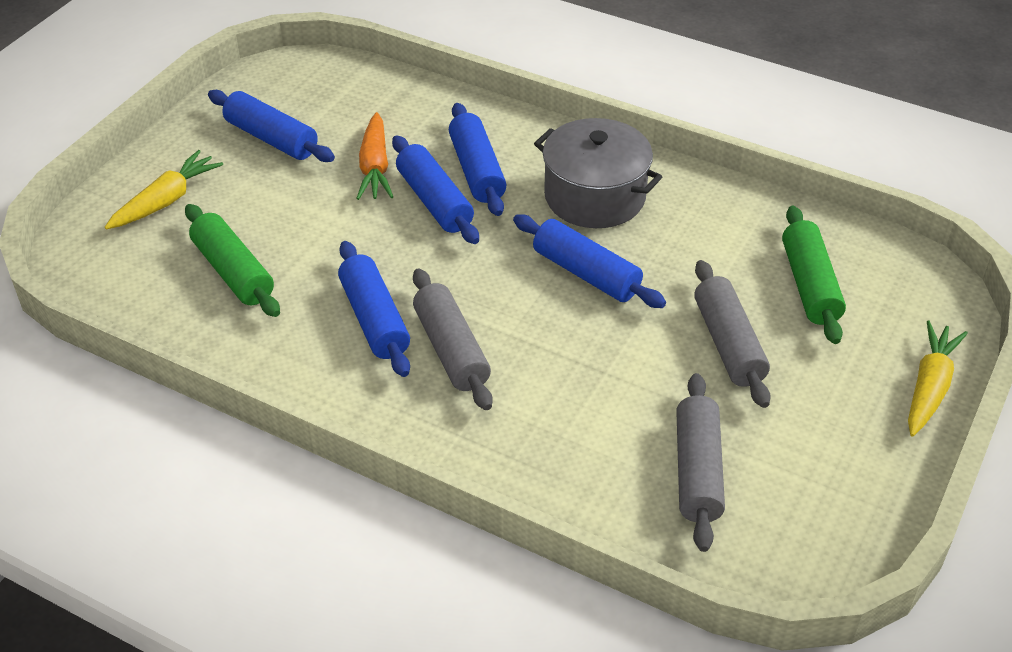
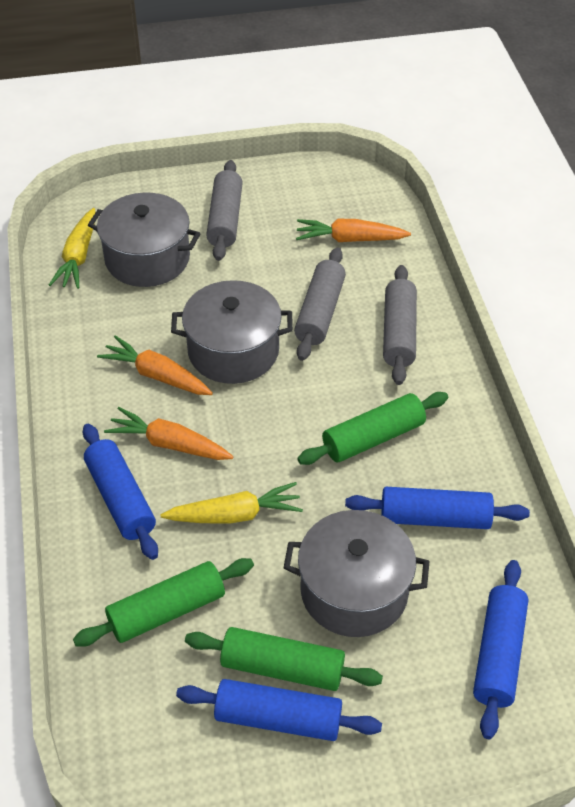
blue rolling pin: [208,90,335,162] [338,241,410,377] [392,135,479,244] [449,103,506,216] [513,214,666,308] = 5 -> [83,424,158,560] [176,679,382,741] [345,487,530,529] [473,560,528,739] = 4
green rolling pin: [185,204,280,317] [782,206,846,344] = 2 -> [73,558,254,647] [185,627,383,691] [297,392,448,465] = 3
grey pot: [534,118,662,228] = 1 -> [88,193,201,287] [171,280,293,384] [284,510,430,637] = 3
orange carrot: [356,112,393,200] = 1 -> [97,335,213,395] [104,407,234,460] [296,219,411,242] = 3

